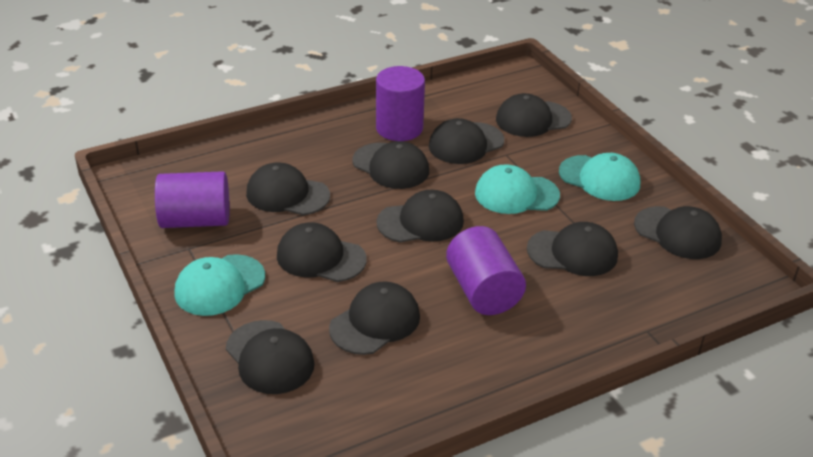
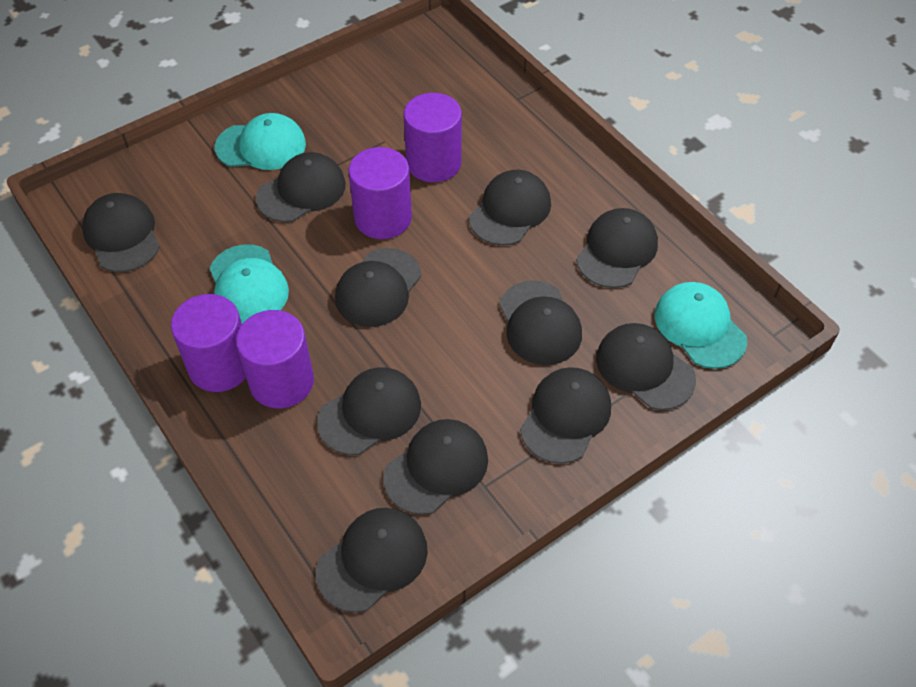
black cap: [226,320,315,394] [246,162,330,215] [277,222,367,282] [329,281,420,355] [352,141,429,189] [376,190,464,243] [429,118,504,164] [496,93,572,137] [527,222,618,276] [634,206,722,259] = 10 -> [82,193,160,272] [256,152,346,222] [316,508,428,613] [317,367,421,455] [335,248,421,327] [384,419,488,515] [469,170,551,246] [499,281,582,365] [520,367,611,464] [576,208,658,288] [596,323,696,410] = 11
purple cylinder: [155,171,229,228] [376,66,425,141] [446,226,526,315] = 3 -> [171,294,246,392] [236,310,314,408] [348,147,412,239] [403,93,462,182] = 4

